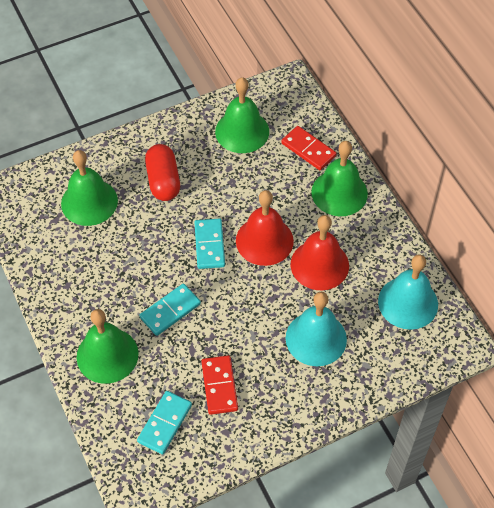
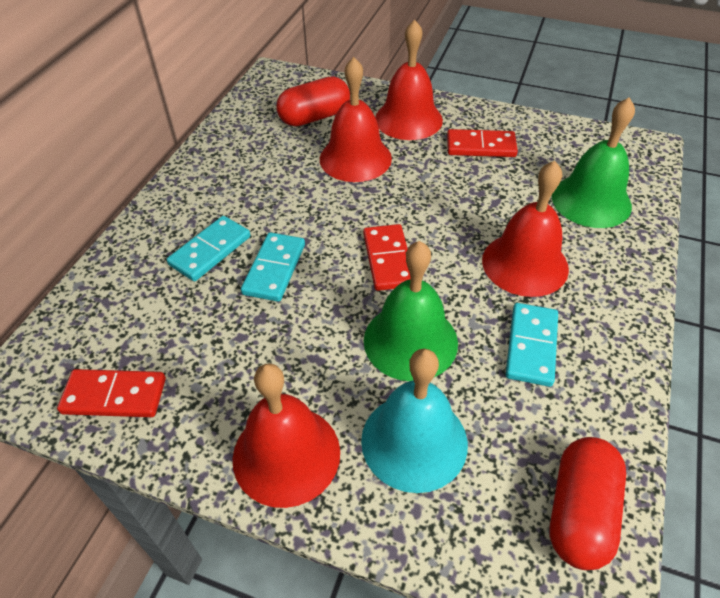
green bell: [61,150,118,226] [77,309,138,384] [215,77,269,153] [311,141,368,216] = 4 -> [364,241,458,381] [552,97,635,228] = 2
red bell: [236,190,294,266] [291,215,349,290] = 2 -> [233,363,340,508] [320,57,392,182] [375,19,443,140] [482,161,569,297] = 4
red capsule: [145,144,180,201] = 1 -> [276,77,350,127] [550,437,626,570] = 2
red domino: [201,355,238,415] [281,126,337,170] = 2 -> [57,369,166,417] [363,224,411,291] [447,129,518,157] = 3
turquoise bell: [286,292,347,366] [378,254,438,330] = 2 -> [361,349,468,493] = 1

